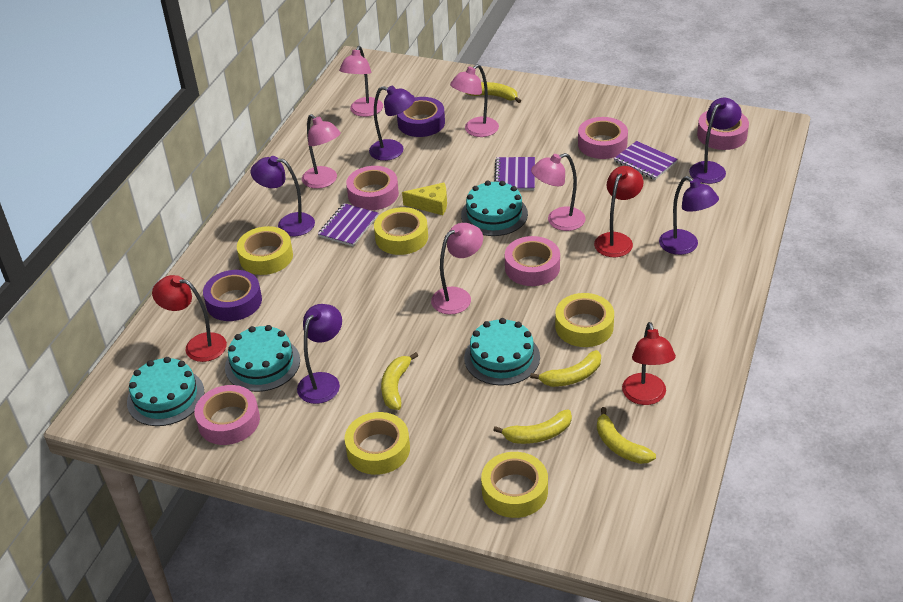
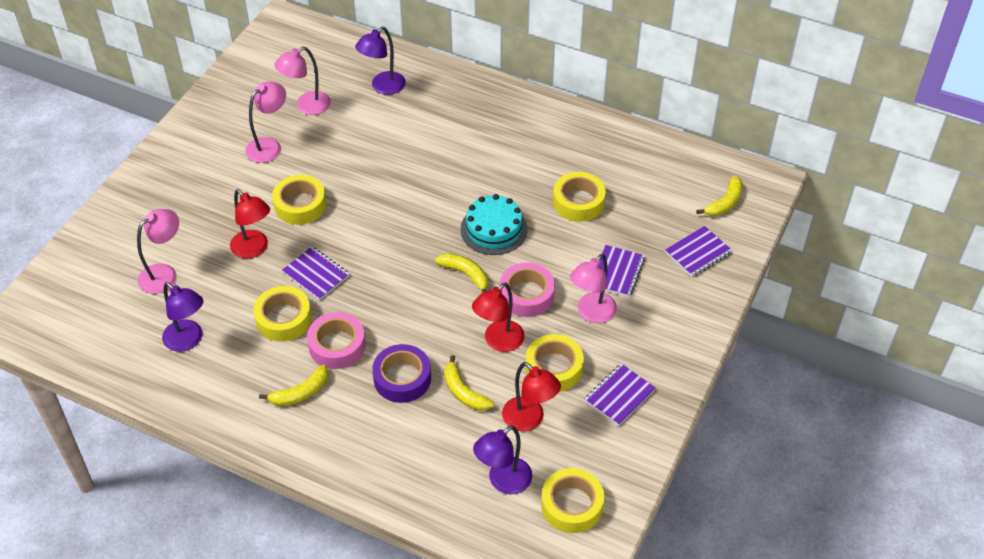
pink lamp: [302,114,341,189] [339,46,383,117] [431,223,483,314] [450,64,499,137] [531,153,586,231] = 5 -> [137,209,179,294] [245,82,286,163] [274,47,331,115] [570,254,617,323] = 4
pink tape: [194,385,260,445] [346,166,399,210] [505,236,560,286] [578,117,628,159] [697,111,749,150] = 5 -> [307,312,366,369] [500,263,555,317] = 2
purple lamp: [251,156,315,236] [297,304,342,404] [369,86,415,161] [659,176,719,255] [689,98,742,184] = 5 -> [162,282,203,352] [355,27,406,95] [473,425,532,495] = 3
purple notebook: [318,203,378,246] [494,157,535,191] [614,141,678,180] = 3 -> [282,247,350,300] [585,363,656,426] [600,245,645,297] [665,226,732,277] = 4
purple tape: [203,270,262,321] [397,97,445,137] = 2 -> [372,344,431,403] = 1
turquoise cake: [127,357,204,426] [225,325,300,392] [461,181,528,236] [464,318,540,386] = 4 -> [461,194,528,255] = 1
yellow banana: [381,352,418,410] [465,82,521,103] [493,409,572,444] [530,350,601,387] [597,407,656,464] = 5 -> [259,365,329,406] [435,253,488,293] [444,355,494,411] [696,176,743,216] = 4
yellow cheese: [402,183,447,215] = 1 -> none = 0

